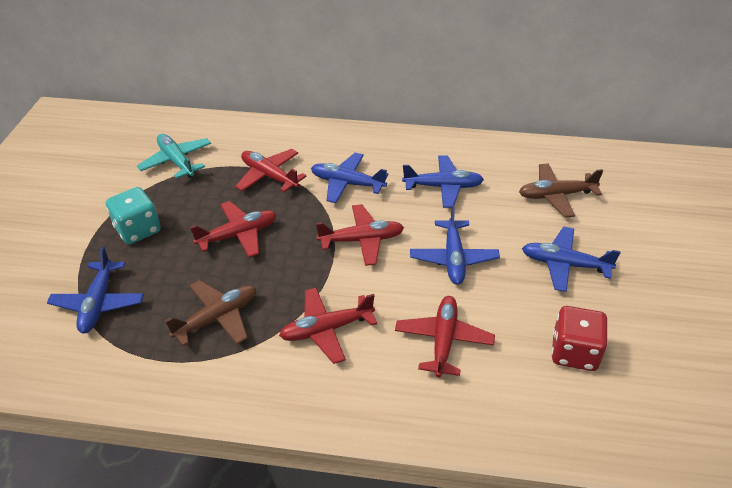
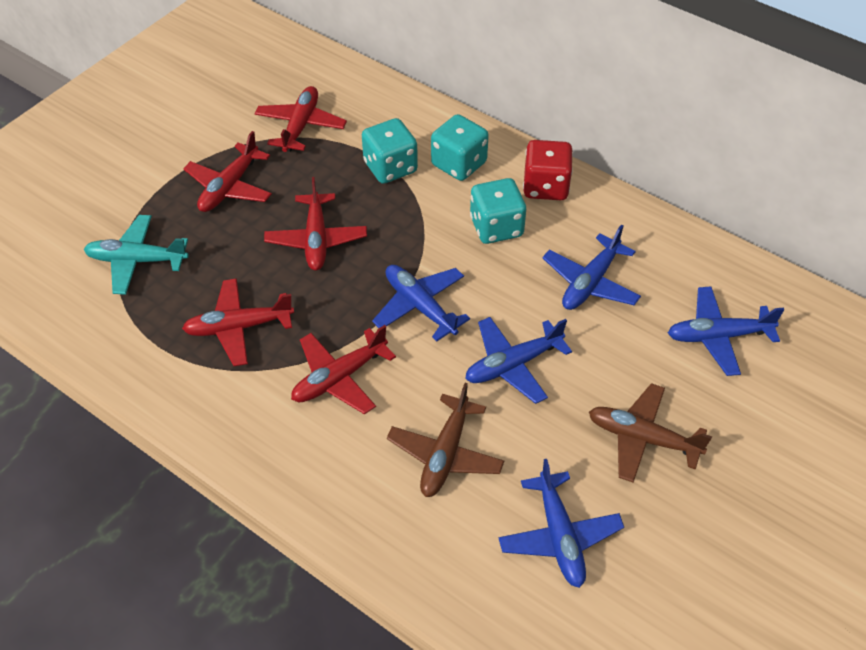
turquoise dice: [106,187,161,244] = 1 -> [362,118,418,184] [431,114,489,181] [470,178,526,244] = 3

